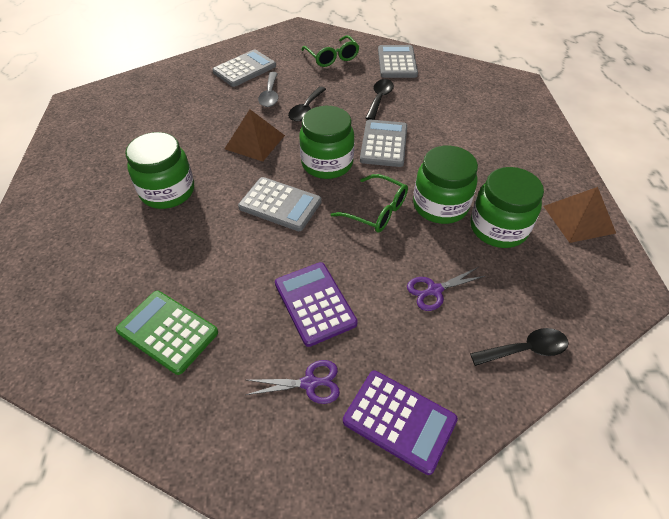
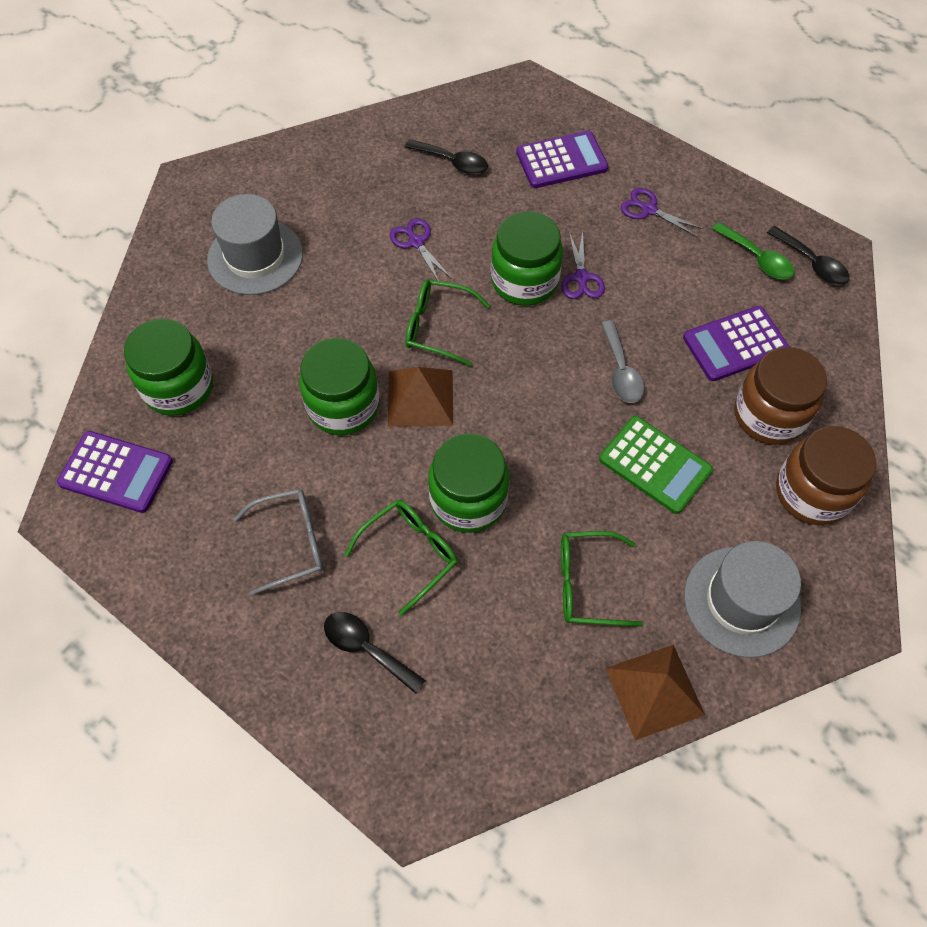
brown jar: none = 0 -> [734,347,827,445] [776,426,876,525] = 2
green glasses: [301,35,359,67] [331,174,408,233] = 2 -> [344,500,458,616] [405,279,490,367] [561,531,643,626] = 3
green spoon: none = 0 -> [712,222,794,280] = 1
grey calculator: [212,49,276,87] [238,177,322,231] [360,120,407,167] [378,45,418,78] = 4 -> none = 0
grey glasses: none = 0 -> [233,489,323,596] = 1
grey hat: none = 0 -> [207,194,303,295] [684,541,801,658] = 2
purple calculator: [275,262,358,347] [343,371,458,475] = 2 -> [57,431,173,513] [516,131,608,188] [683,306,790,381] = 3
purple scissors: [246,360,340,404] [407,267,485,311] = 2 -> [389,218,452,281] [562,231,605,299] [621,188,704,237] = 3

